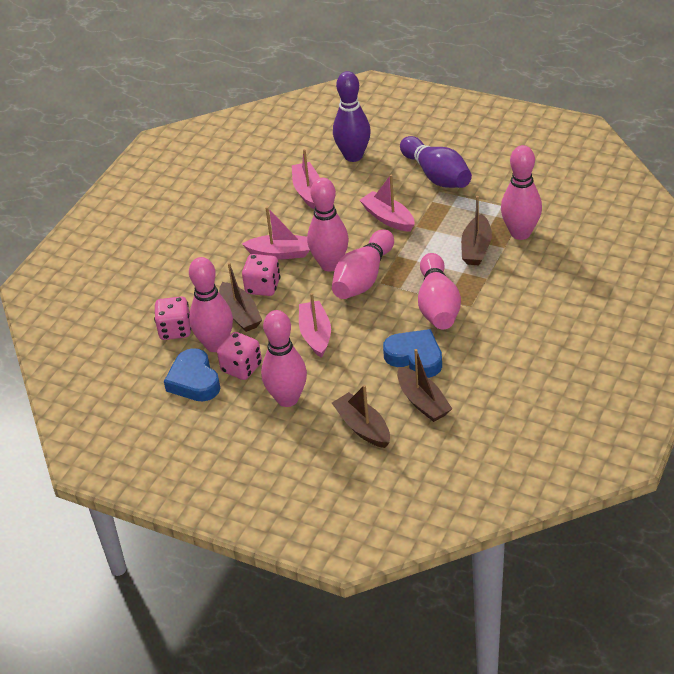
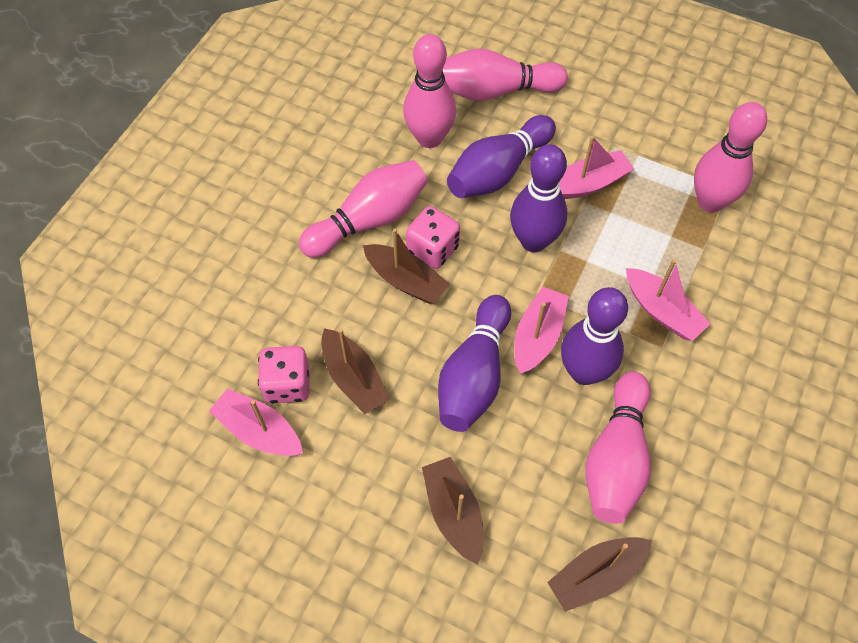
blue heart: [164,348,220,401] [383,329,442,378] = 2 -> none = 0
pink bowling pin: [189,257,233,352] [261,310,307,407] [307,178,349,272] [332,229,394,299] [418,253,461,329] [501,145,542,240] = 6 -> [299,160,428,258] [403,34,456,148] [443,48,568,101] [586,372,651,524] [694,102,767,212] = 5
pink dice: [154,296,191,340] [217,332,262,380] [242,254,280,296] = 3 -> [258,346,309,403] [406,206,460,269] = 2
purple bowling pin: [333,71,371,162] [400,136,472,188] = 2 -> [438,295,511,432] [447,115,556,198] [510,144,567,252] [561,287,628,385] = 4

